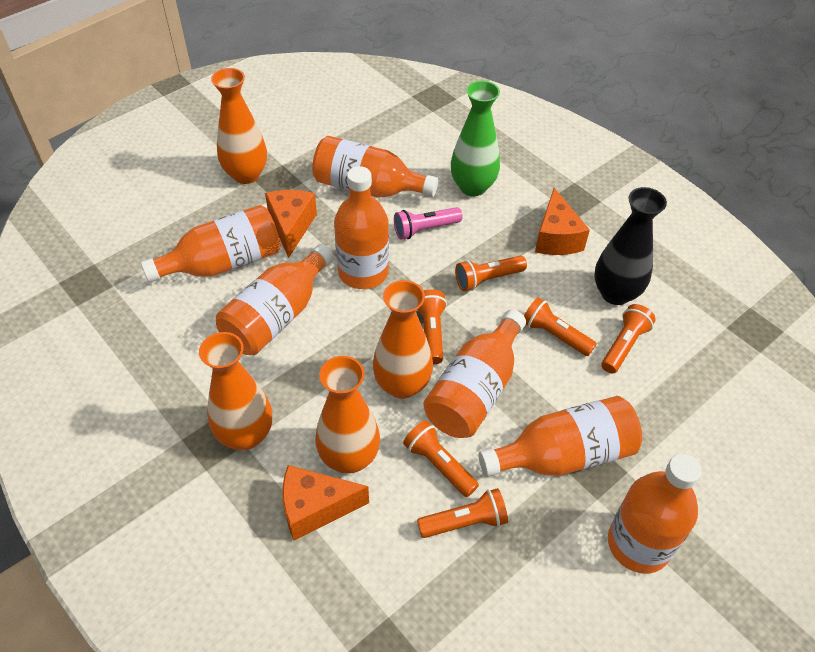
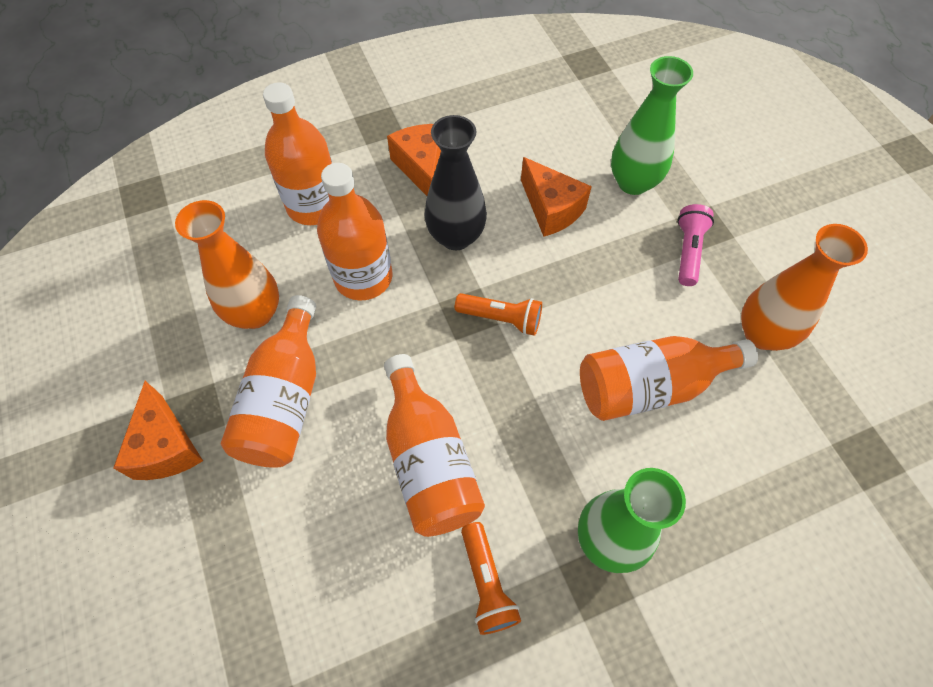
green vase: [451,81,500,196] = 1 -> [578,468,686,573] [611,56,693,195] = 2
orange bottle: [141,205,281,283] [216,244,334,355] [312,136,438,198] [334,166,389,289] [423,310,526,438] [479,396,642,477] [608,454,702,574] = 7 -> [220,295,316,468] [263,82,332,225] [317,163,392,301] [384,354,485,537] [580,336,758,421] = 5
orange flashlight: [403,420,479,497] [417,488,508,538] [418,289,447,364] [455,256,527,291] [524,297,597,356] [601,304,656,374] = 6 -> [455,293,542,336] [461,522,521,635] = 2
orange vase: [199,332,272,450] [211,68,267,184] [315,356,380,473] [373,280,433,399] = 4 -> [175,200,279,329] [741,224,868,351] = 2

